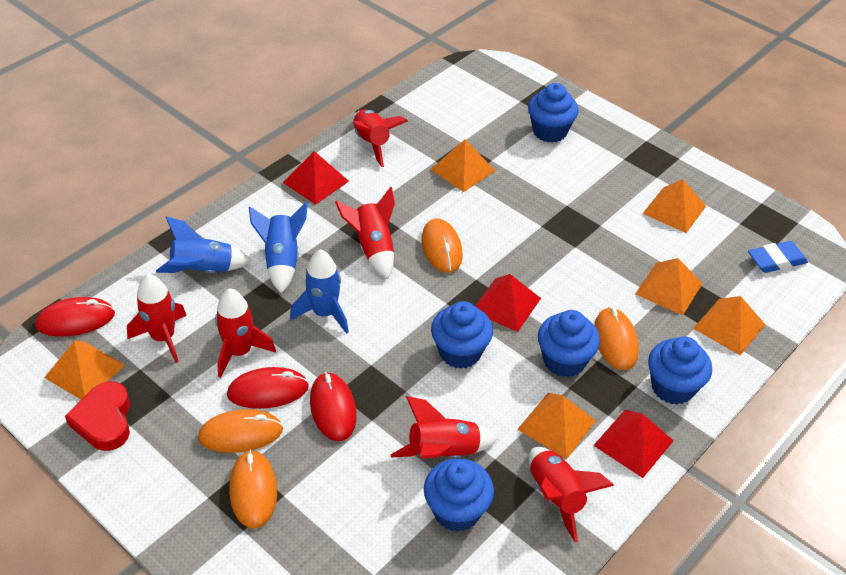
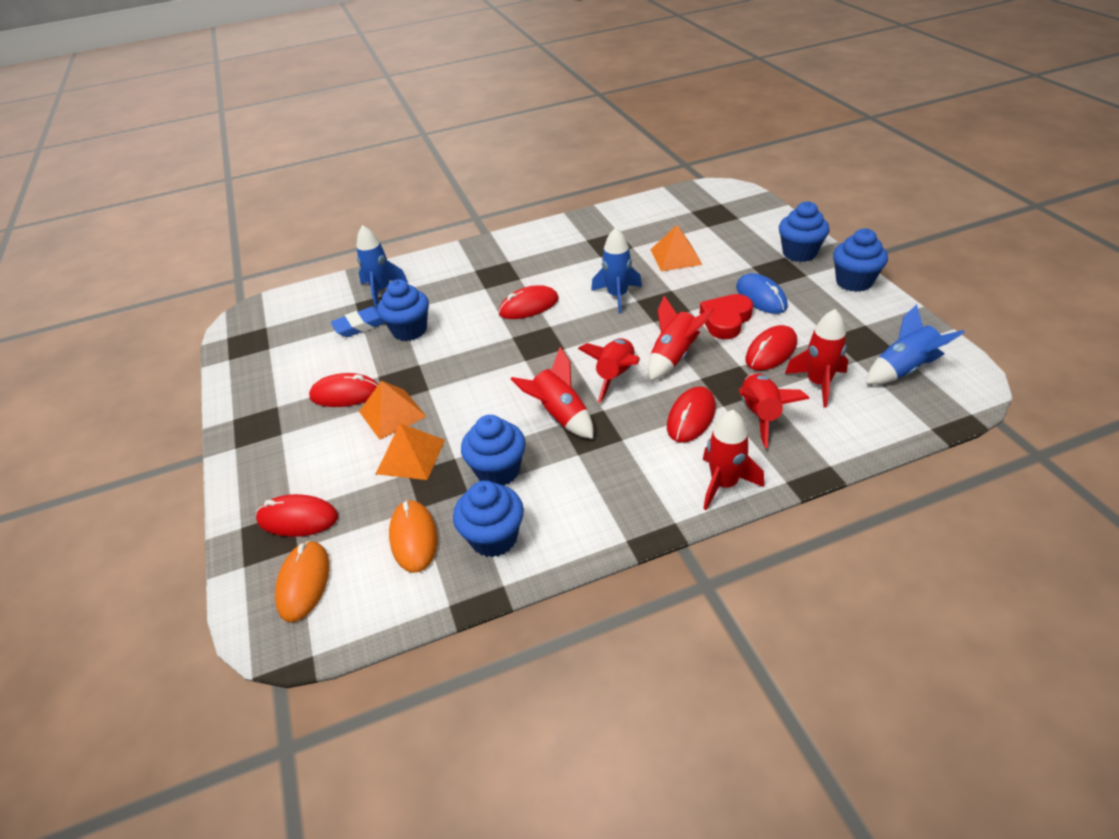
blue mouse: none = 0 -> [736,273,788,314] = 1
orange mouse: [198,409,283,453] [229,450,277,529] [421,218,463,273] [594,307,639,370] = 4 -> [275,540,329,622] [389,500,438,573] = 2
orange pyramid: [44,341,125,400] [431,139,495,192] [517,393,596,459] [635,258,703,315] [642,179,706,233] [693,296,766,355] = 6 -> [359,381,427,440] [376,423,445,480] [650,225,702,271] = 3
red mouse: [35,297,115,337] [227,367,309,409] [310,372,357,441] = 3 -> [256,494,338,537] [309,373,378,407] [498,285,559,319] [667,386,716,443] [745,325,797,370] = 5
red pyramid: [283,151,349,205] [475,274,541,332] [593,410,674,478] = 3 -> none = 0

